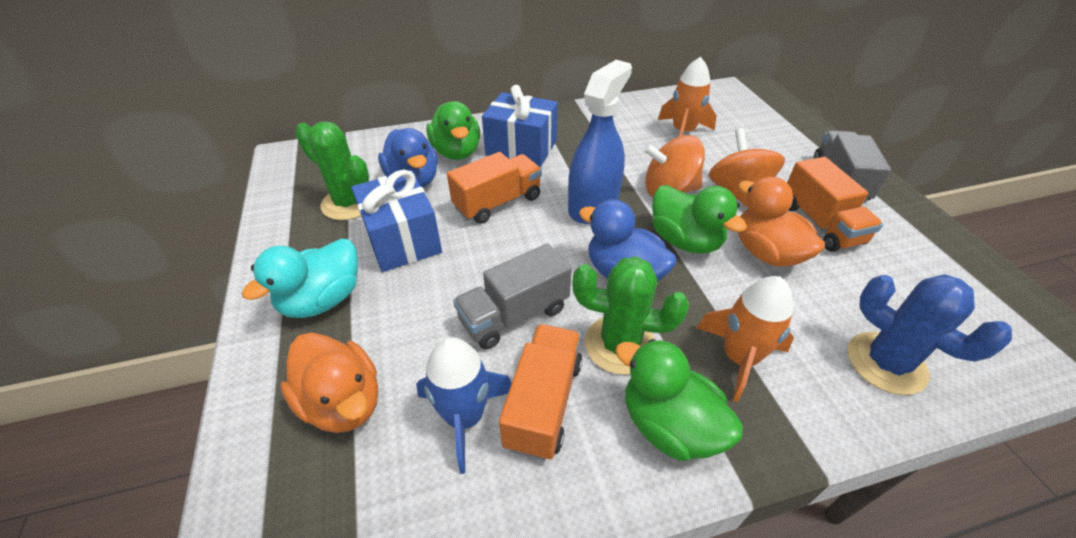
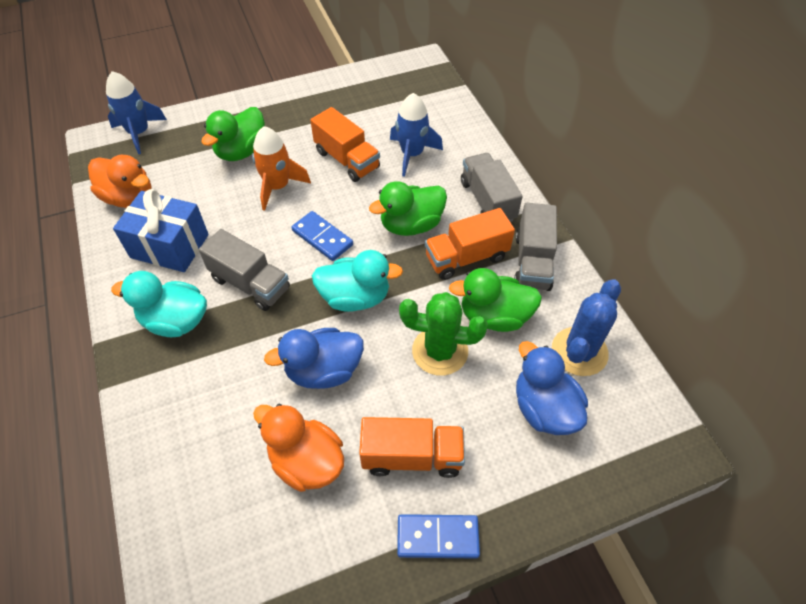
blue domino: none = 0 -> [291,211,353,261] [397,514,480,559] = 2
blue gift: [351,170,442,272] [482,85,558,167] = 2 -> [113,189,209,272] = 1
blue rocket: [416,337,512,474] = 1 -> [106,71,167,154] [390,93,443,177] = 2
blue spray bottle: [568,60,632,224] = 1 -> none = 0
green cactus: [295,121,369,220] [572,256,689,375] = 2 -> [399,292,488,376] = 1
grey truck: [453,243,572,349] [813,131,891,203] = 2 -> [199,229,290,311] [461,153,523,222] [514,203,557,291] = 3
orange rocket: [658,57,717,136] [697,276,794,403] = 2 -> [252,126,311,211] = 1
orange spinning top: [643,135,705,197] [708,128,785,208] = 2 -> none = 0
turquoise duck: [242,238,358,318] = 1 -> [111,271,207,337] [312,250,403,312] = 2

